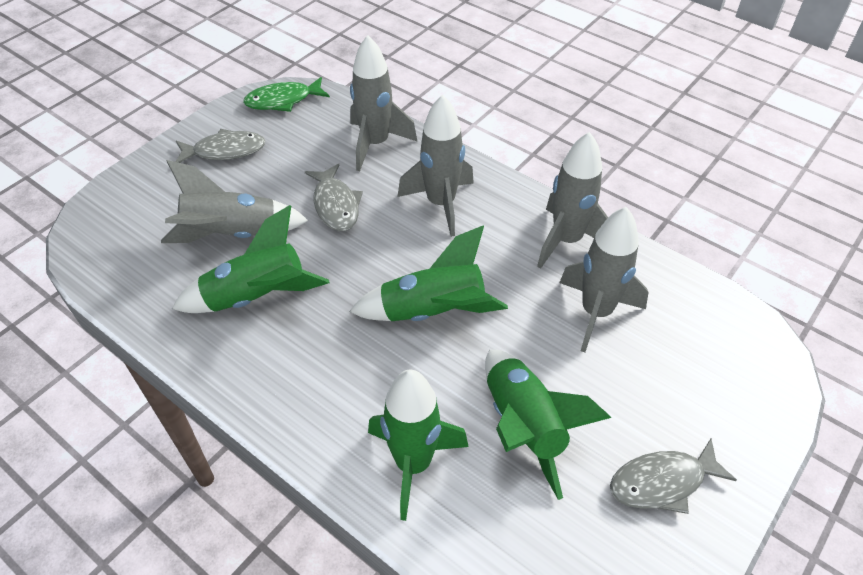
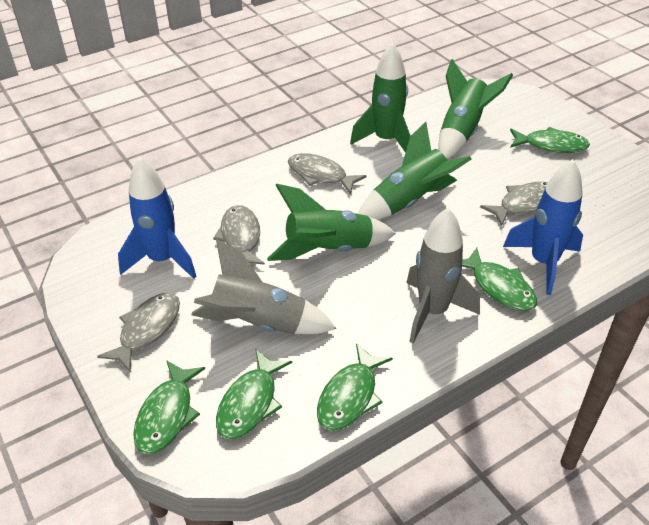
blue rocket: none = 0 -> [118,157,197,279] [503,159,583,295] = 2
green fish: [243,77,330,112] = 1 -> [133,360,205,454] [216,350,292,439] [317,343,393,431] [462,248,537,311] [510,127,590,153] = 5
grey fish: [175,129,265,163] [305,164,363,231] [610,439,737,514] = 3 -> [97,293,180,372] [213,205,265,265] [288,153,367,194] [480,182,548,226] = 4
grey rocket: [161,160,309,243] [350,35,418,171] [398,95,474,237] [537,132,608,269] [559,207,649,352] = 5 -> [191,239,336,334] [406,208,480,343] = 2

